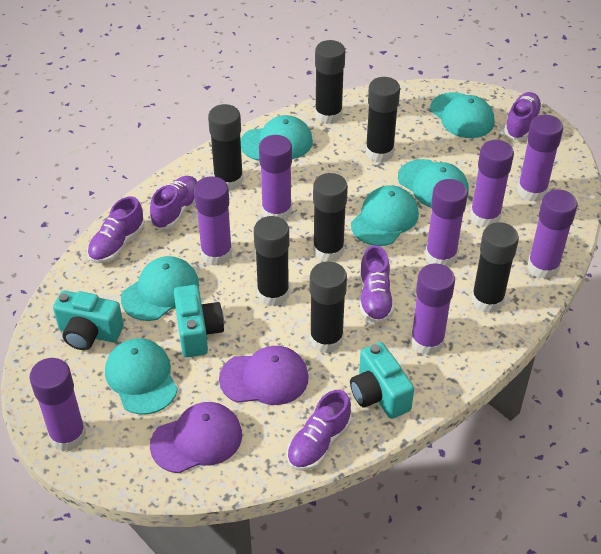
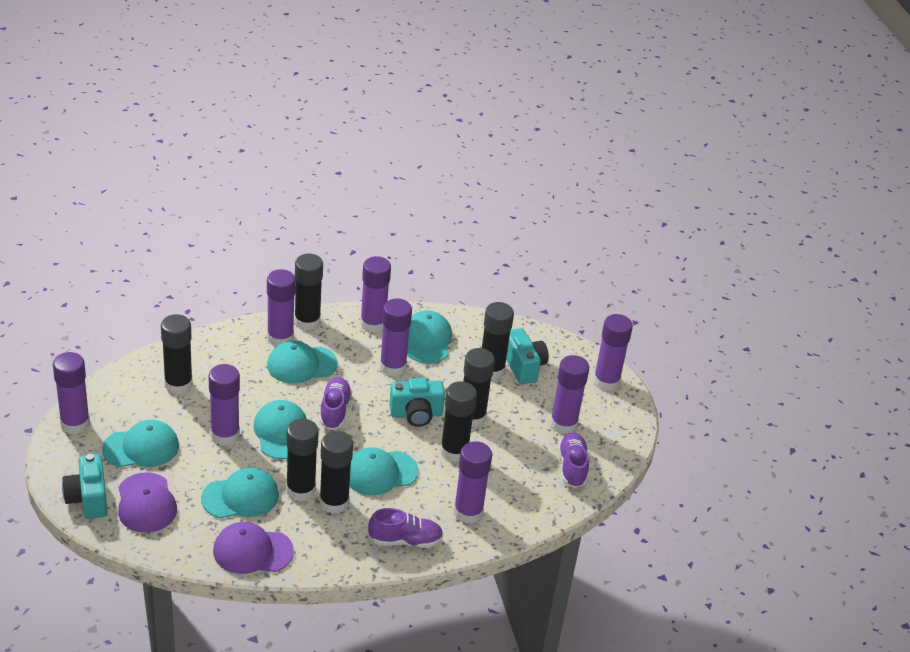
purple shoe: [87,196,145,263] [150,176,197,229] [287,390,351,471] [360,245,394,324] [504,92,542,140] = 5 -> [320,377,352,430] [368,508,443,548] [558,432,589,488] = 3

